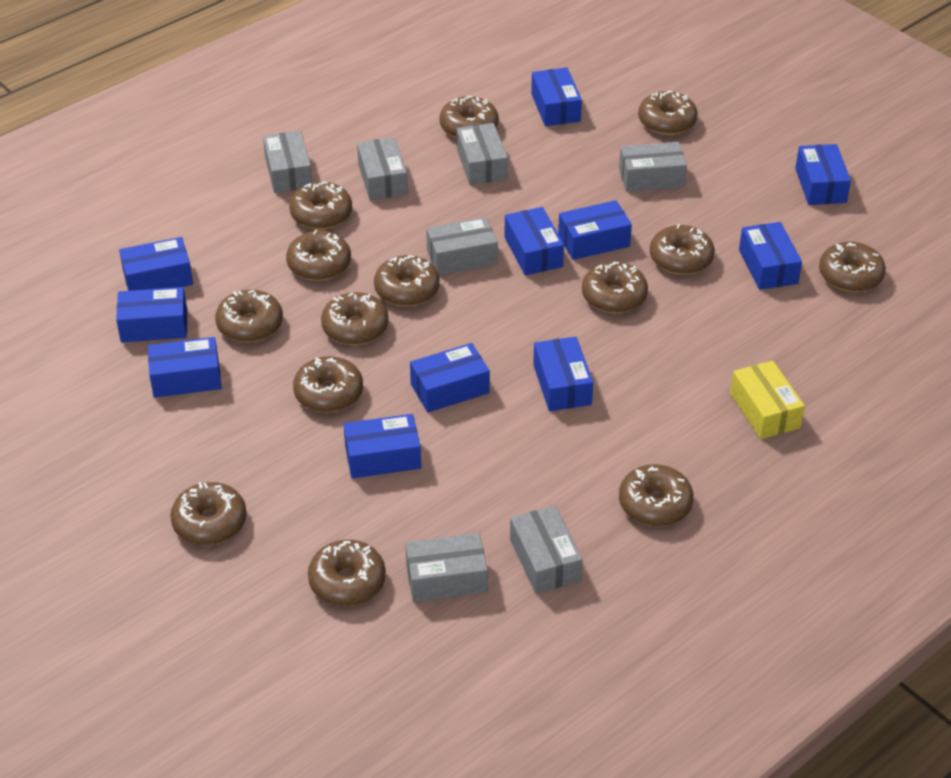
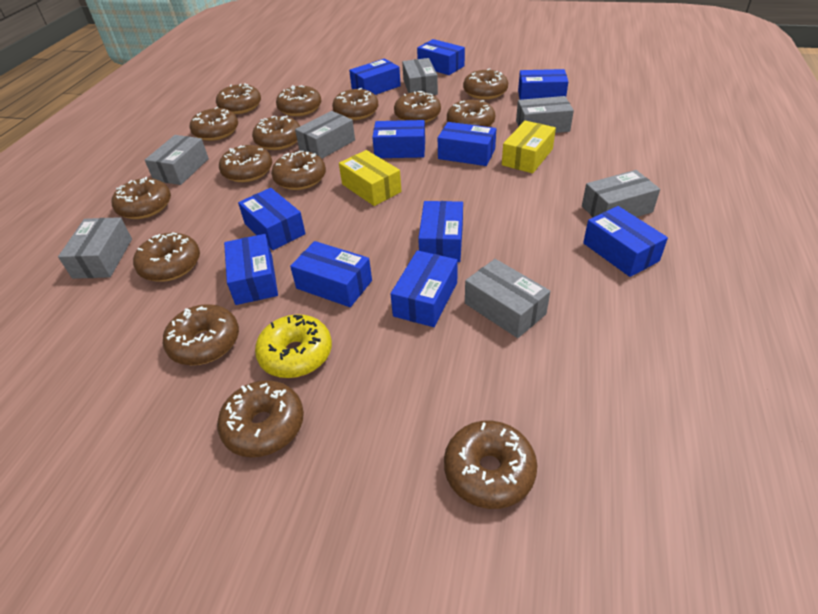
brown donut: [170,482,247,545] [215,290,283,342] [286,230,351,281] [289,181,352,230] [293,356,363,413] [308,540,386,606] [321,292,389,345] [374,255,440,307] [439,96,499,138] [582,262,648,313] [619,464,694,526] [638,91,698,135] [650,224,715,275] [819,242,886,292] = 14 -> [112,177,171,219] [133,232,200,282] [163,304,239,365] [189,107,238,141] [216,83,261,114] [217,380,304,457] [219,145,272,182] [252,115,300,150] [271,151,326,190] [276,85,321,116] [332,88,378,120] [394,91,441,123] [444,421,537,509] [447,100,495,127] [463,68,508,100] = 15
yellow box: [730,360,805,439] = 1 -> [339,150,401,206] [502,121,556,173] = 2
yellow donut: none = 0 -> [255,314,332,378] = 1

